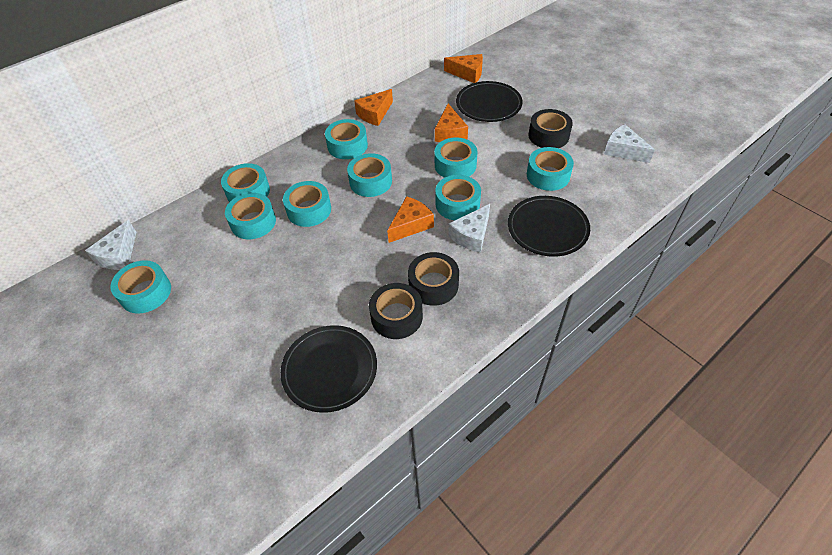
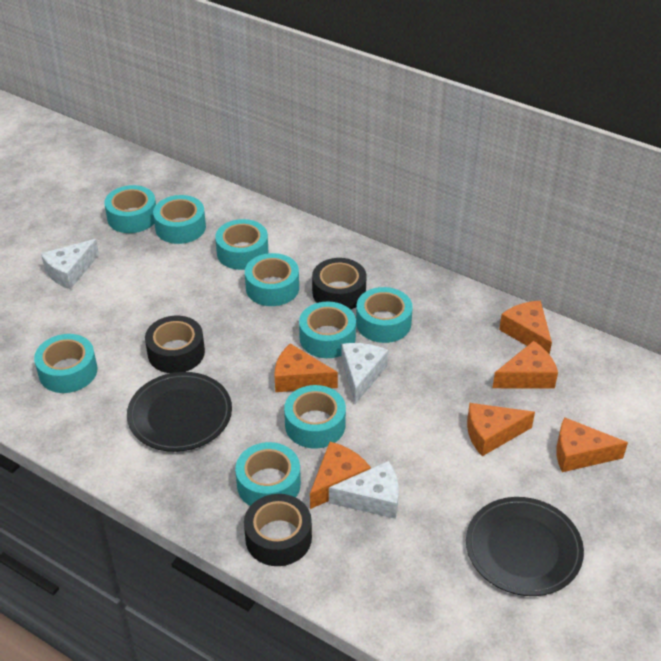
black plate: [280,325,377,413] [456,81,523,122] [508,196,590,257] = 3 -> [127,372,232,452] [466,497,584,596] = 2
orange cheese: [354,89,393,126] [387,196,434,243] [435,104,468,142] [444,54,483,83] = 4 -> [275,343,338,392] [310,442,371,509] [467,403,535,456] [492,341,558,389] [499,301,552,355] [556,417,628,472] = 6

